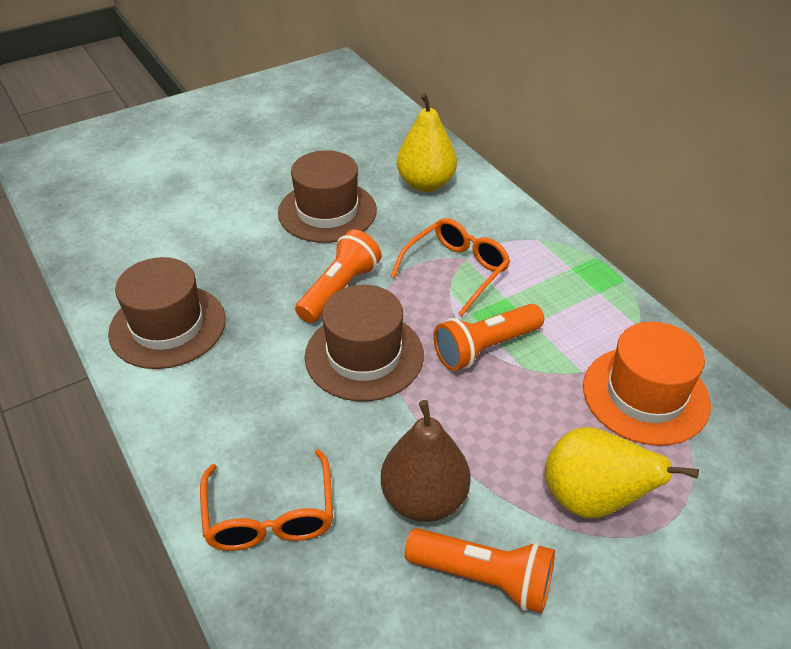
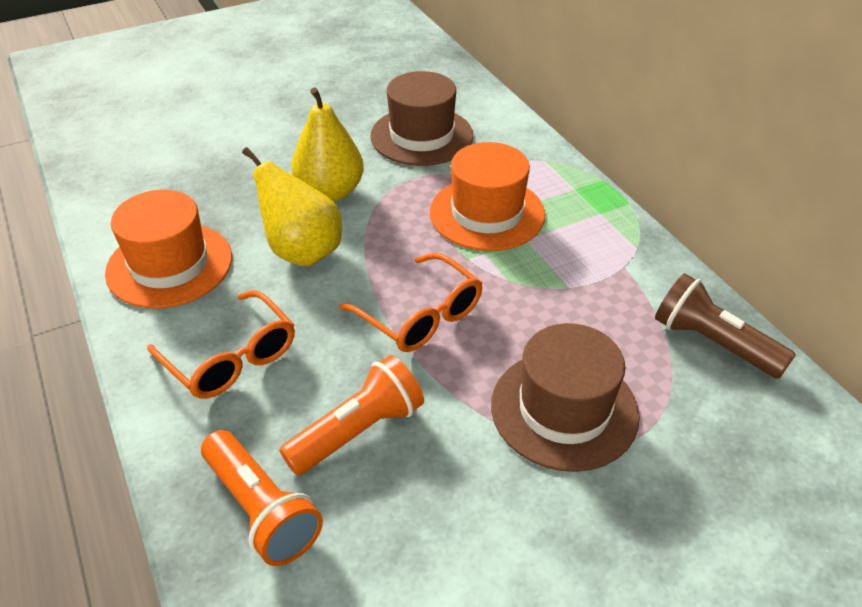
brown flashlight: none = 0 -> [655,273,796,379] = 1
brown hat: [108,257,226,369] [278,150,377,243] [305,285,424,401] = 3 -> [370,71,473,166] [491,323,640,472] = 2
brown pear: [381,400,471,522] = 1 -> none = 0
orange flashlight: [295,230,382,323] [405,528,555,613] [433,304,544,371] = 3 -> [201,430,323,566] [279,355,424,476] = 2
orange hat: [583,322,711,446] = 1 -> [105,190,232,308] [430,142,545,251] = 2

